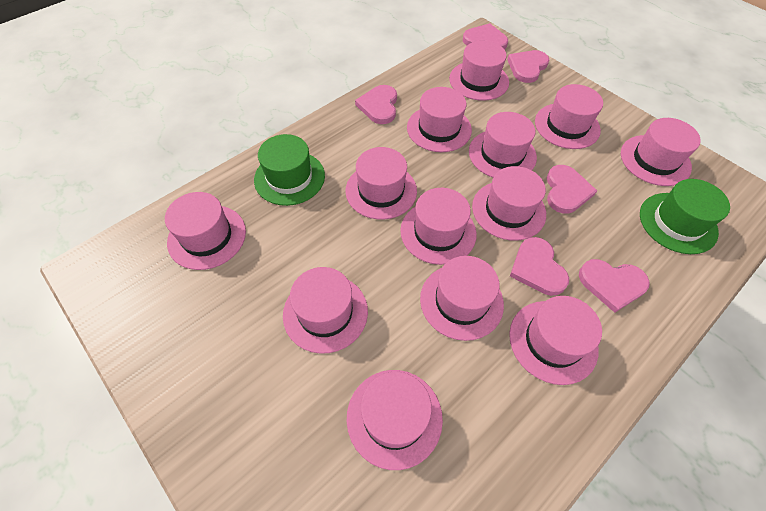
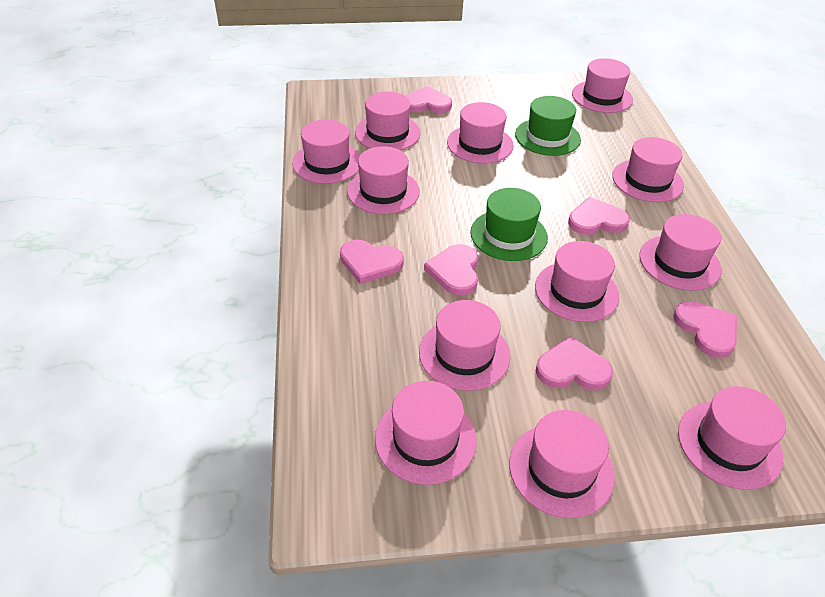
pink hat: [165,192,246,270] [283,267,368,354] [345,147,417,220] [347,370,443,470] [400,188,477,265] [407,87,472,152] [420,256,504,341] [449,40,509,101] [469,112,537,177] [472,166,546,241] [509,296,602,385] [535,84,603,149] [621,118,701,186] = 13 -> [292,119,360,184] [347,146,420,214] [355,92,421,150] [375,381,477,485] [419,300,510,391] [447,102,514,163] [509,410,615,518] [535,241,619,322] [572,58,633,113] [612,137,684,202] [639,214,721,291] [678,386,786,490] = 12

